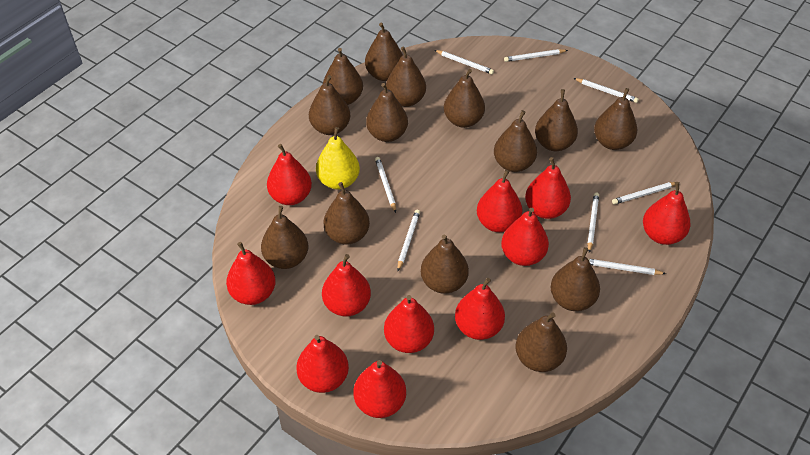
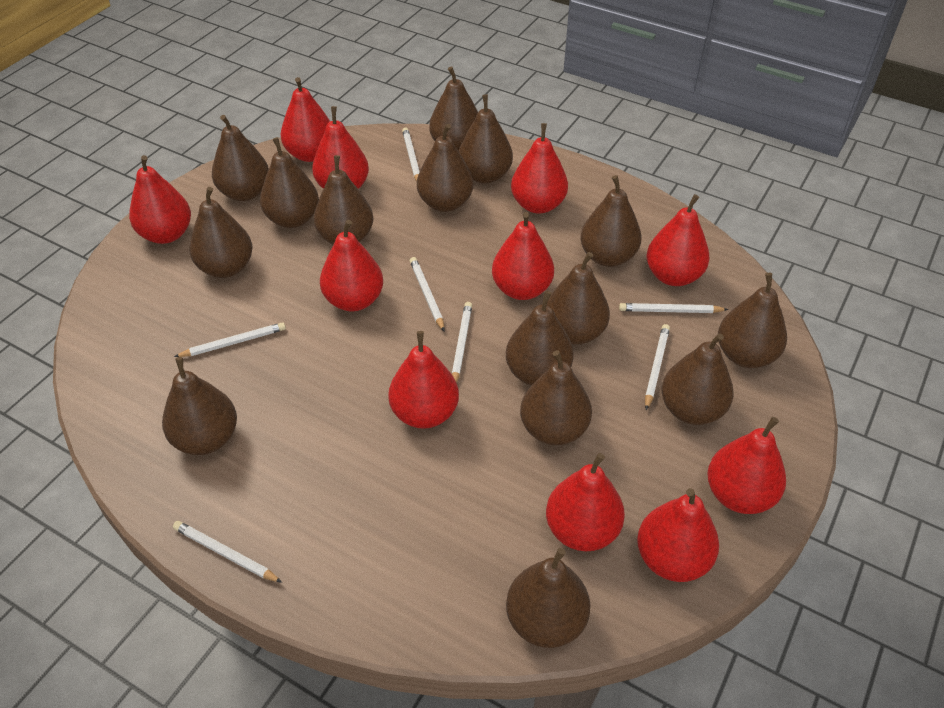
brown pear: [261,206,308,269] [309,75,350,135] [323,48,363,105] [323,182,370,245] [365,23,403,81] [366,83,408,142] [386,46,426,107] [421,235,469,294] [444,69,485,128] [494,110,537,172] [515,312,567,372] [535,89,578,151] [551,247,600,311] [594,88,637,150] = 14 -> [162,357,237,455] [189,187,253,278] [212,115,269,201] [260,137,319,228] [314,155,373,245] [417,124,473,212] [429,66,478,151] [458,95,513,184] [506,291,574,386] [506,548,590,648] [520,350,592,445] [547,252,610,345] [580,175,641,267] [661,333,734,425] [718,273,787,368] = 15
white pencil: [375,157,396,213] [397,210,420,271] [435,50,494,74] [504,49,568,62] [574,78,639,103] [587,193,599,253] [588,259,666,275] [612,182,675,204] = 8 -> [173,521,282,583] [174,322,286,357] [402,127,420,181] [410,257,444,331] [452,302,472,383] [619,303,729,313] [645,324,670,410] = 7
yellow pear: [316,127,360,190] = 1 -> none = 0

